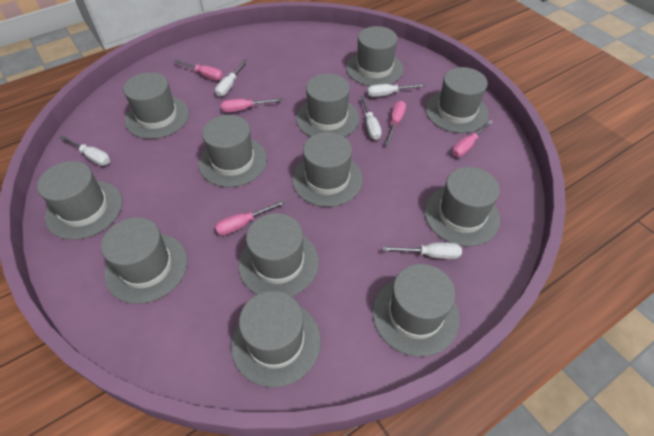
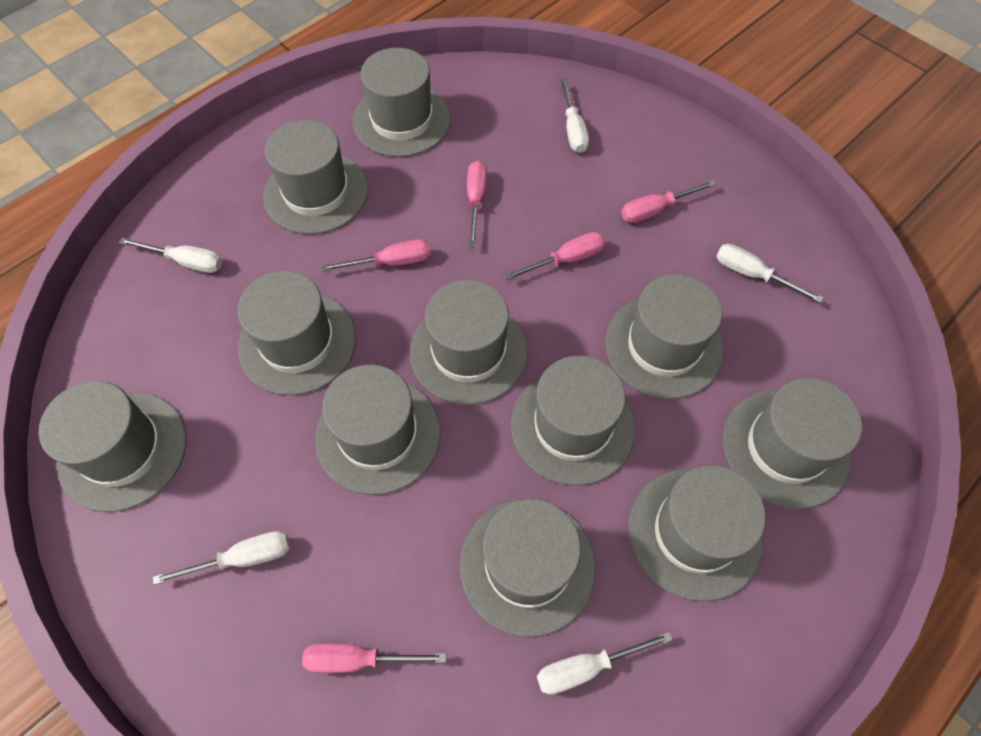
grey hat: [37,161,122,240] [101,217,188,304] [123,72,189,139] [198,115,267,187] [231,291,321,387] [238,213,319,297] [292,132,363,207] [296,74,359,137] [346,26,404,86] [372,264,460,357] [424,167,500,246] [426,67,489,133] = 12 -> [39,381,187,512] [238,271,356,395] [263,120,368,234] [315,365,441,495] [353,48,451,157] [410,280,528,405] [460,499,596,637] [511,356,635,486] [605,274,724,399] [629,465,766,601] [723,378,862,509] = 11

